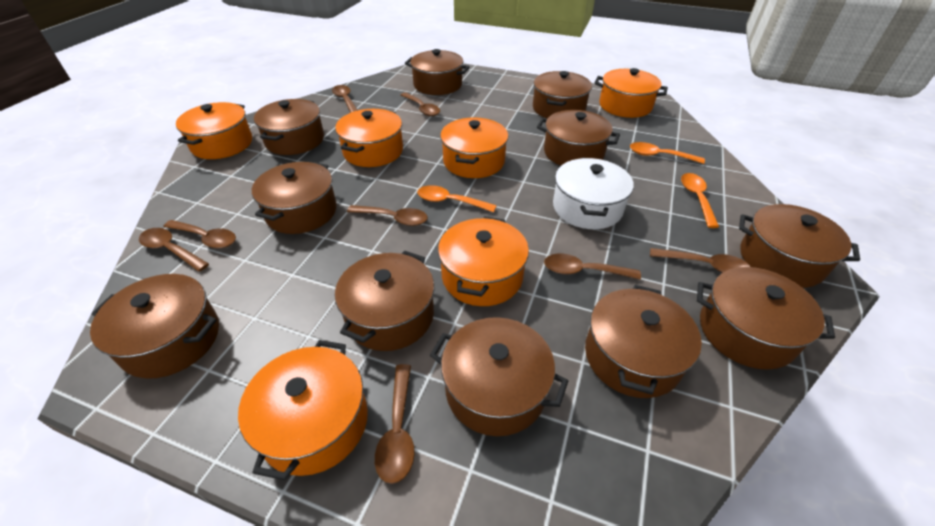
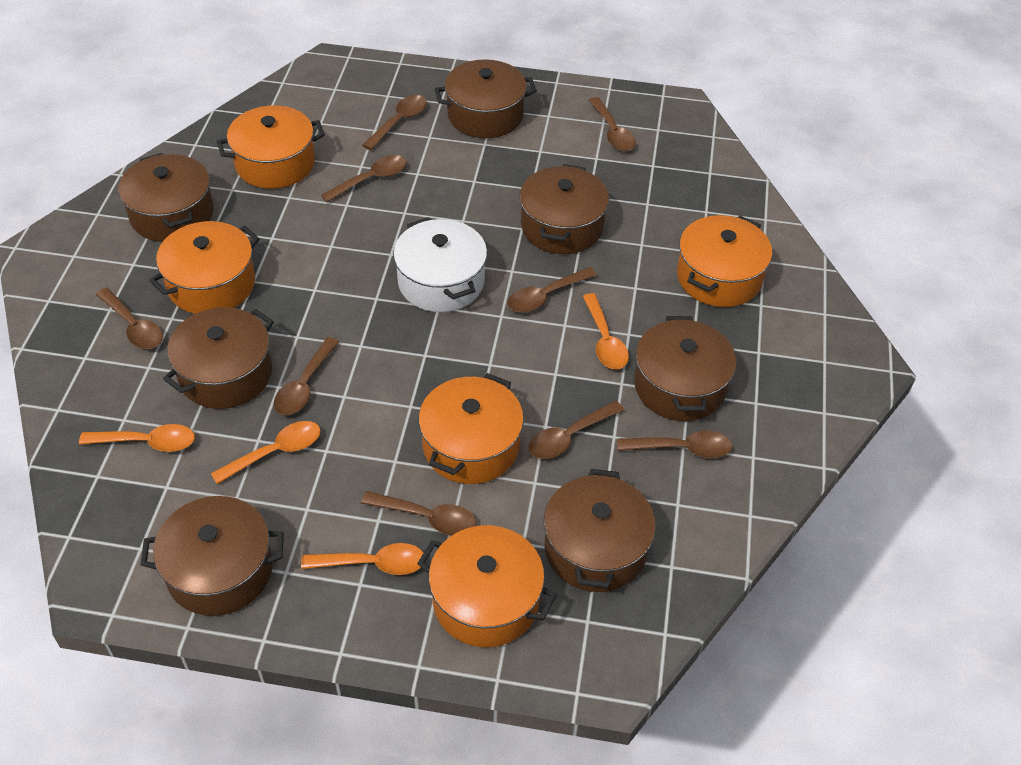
brown pot: [90,274,219,379] [252,161,337,234] [254,99,324,155] [335,251,434,351] [405,49,470,95] [430,317,568,436] [533,71,592,119] [537,110,620,166] [585,285,702,398] [697,267,835,370] [739,204,860,288] = 11 -> [118,153,214,242] [140,496,284,616] [163,307,274,409] [435,59,537,138] [519,164,609,254] [544,469,656,592] [634,316,736,421] = 7
brown spoon: [139,228,209,272] [163,220,236,249] [332,85,358,113] [347,205,428,226] [375,364,415,484] [401,92,440,116] [544,253,641,280] [650,248,750,273] = 8 -> [96,287,163,349] [274,337,339,415] [321,155,407,202] [361,491,476,536] [362,95,427,150] [507,267,597,313] [529,401,624,459] [589,97,636,151] [617,431,732,458] = 9
orange pot: [176,102,252,159] [238,340,368,480] [335,109,403,167] [438,216,529,306] [440,117,508,178] [595,68,668,118] = 6 -> [149,221,260,314] [217,105,325,189] [417,525,557,647] [419,373,524,484] [677,215,772,307] = 5
orange spoon: [417,185,497,212] [630,142,705,164] [681,173,719,228] = 3 -> [79,424,195,452] [211,421,321,484] [301,543,423,575] [583,293,629,369] = 4

